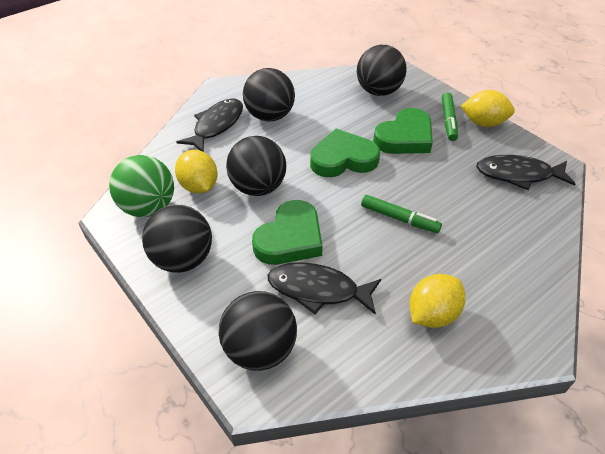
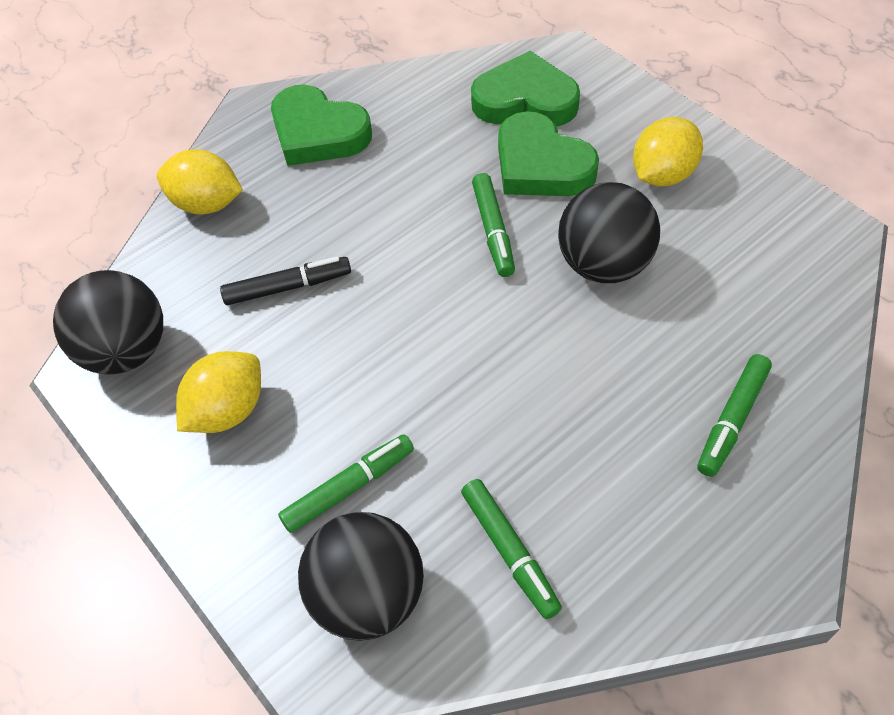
black ball: [142,205,212,273] [219,291,297,371] [226,136,286,196] [243,68,295,122] [357,45,407,96] = 5 -> [53,270,163,374] [298,512,424,641] [558,182,660,283] = 3
black fish: [177,98,243,152] [268,262,381,314] [476,155,575,190] = 3 -> none = 0
black marker: none = 0 -> [220,256,351,305] = 1
green ball: [109,155,174,217] = 1 -> none = 0
green marker: [361,195,442,233] [442,92,458,141] = 2 -> [278,434,414,533] [461,479,562,619] [472,173,515,277] [697,354,772,477] = 4

